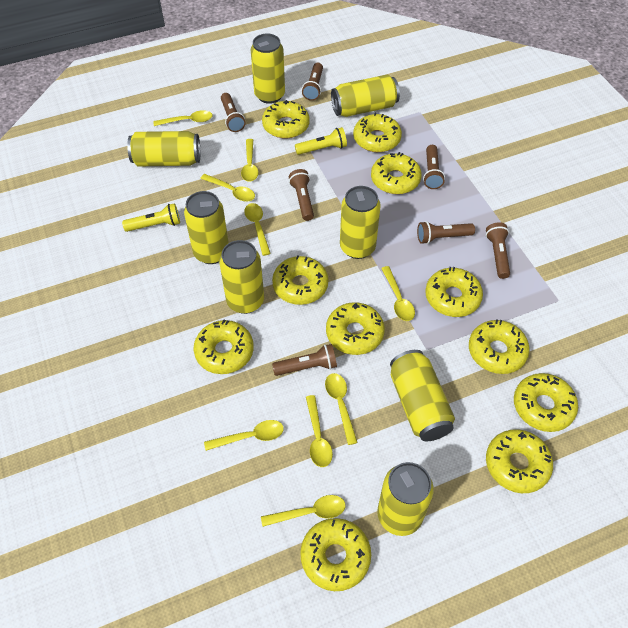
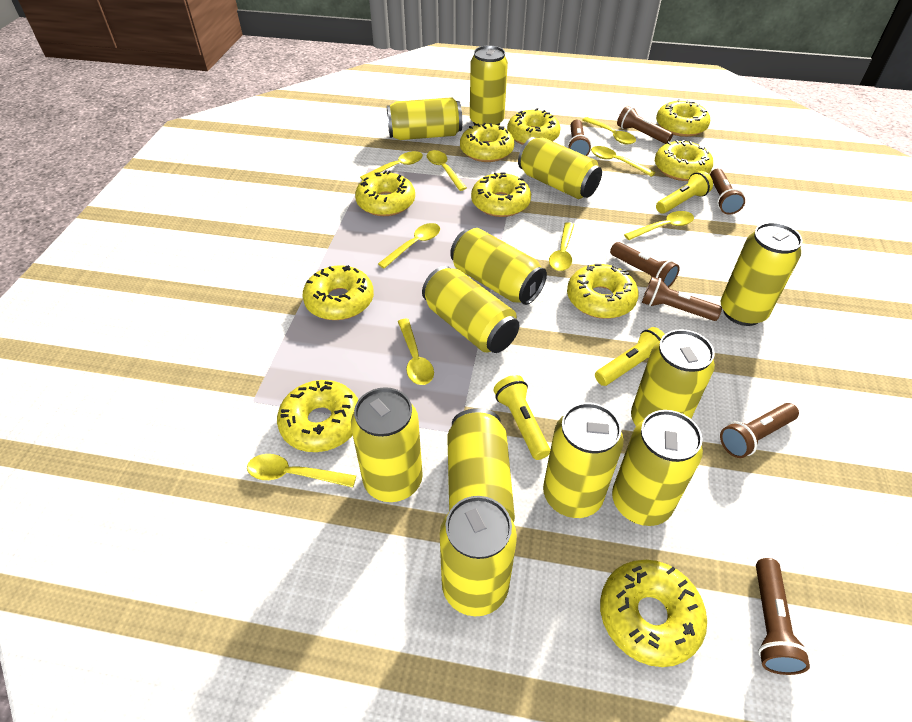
yellow can: [127,131,200,166] [184,191,229,264] [219,240,264,314] [251,34,285,104] [331,75,400,117] [340,186,381,259] [377,462,434,536] [390,350,455,441] = 8 -> [351,387,423,502] [387,97,462,140] [422,266,519,353] [440,496,517,616] [447,408,515,522] [450,228,547,305] [470,45,508,126] [518,137,602,199] [543,403,624,518] [612,410,703,526] [631,329,715,426] [721,222,803,326] = 12
yellow donut: [194,320,254,374] [262,100,310,138] [272,255,328,305] [300,518,371,591] [326,302,385,355] [353,113,402,152] [371,152,422,194] [425,267,483,317] [469,319,530,374] [486,429,553,493] [514,373,578,432] = 11 -> [277,380,358,452] [302,265,374,320] [355,171,415,216] [460,123,514,162] [471,172,531,217] [507,108,561,145] [567,264,638,319] [600,560,707,667] [655,140,713,181] [656,99,710,137] = 10
yellow flashlight: [122,203,180,232] [295,127,347,155] = 2 -> [494,375,550,460] [595,327,665,386] [656,171,713,214] = 3

